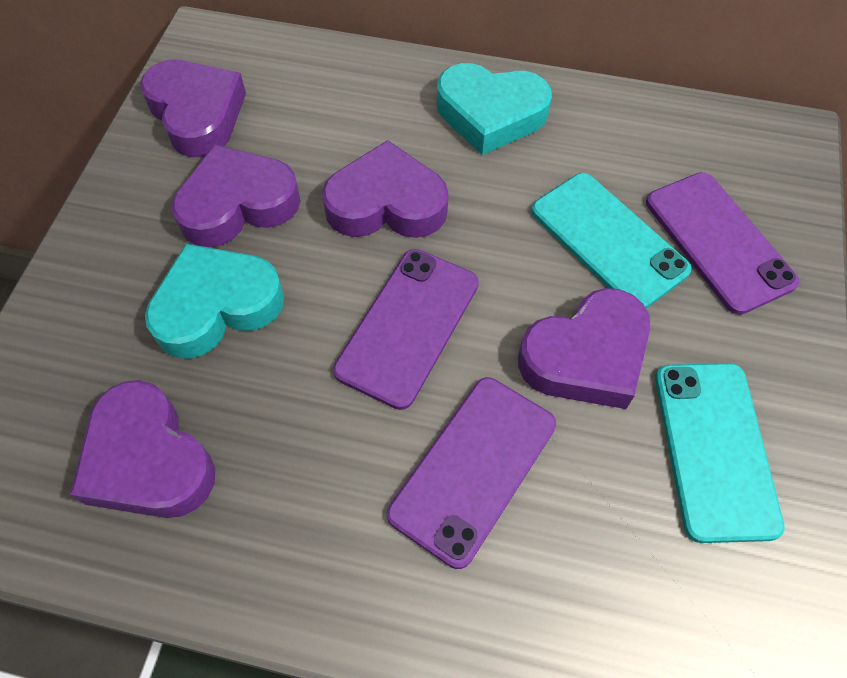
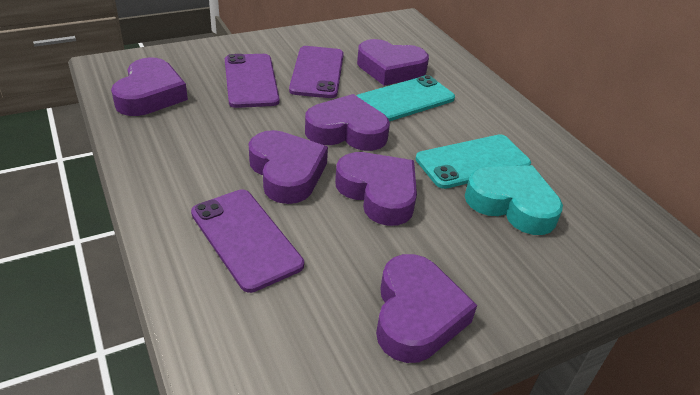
purple heart: [70,380,215,518] [140,60,246,157] [172,144,301,247] [322,140,449,238] [518,288,651,409] = 5 -> [111,57,188,116] [249,130,328,204] [305,94,390,151] [335,152,417,226] [357,39,429,86] [376,254,477,363] = 6
turquoise heart: [145,244,284,359] [437,63,552,155] = 2 -> [465,165,563,235] = 1

